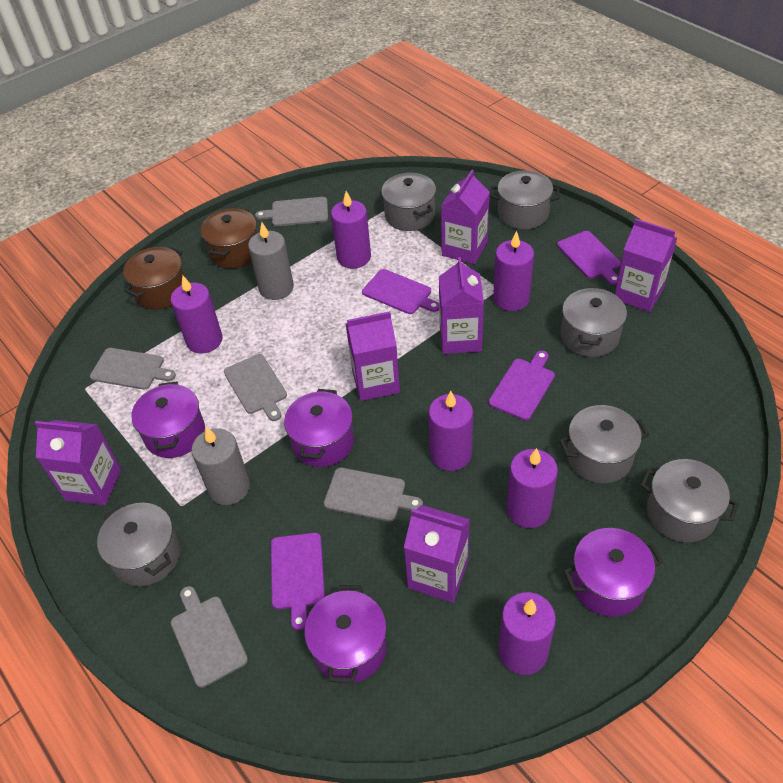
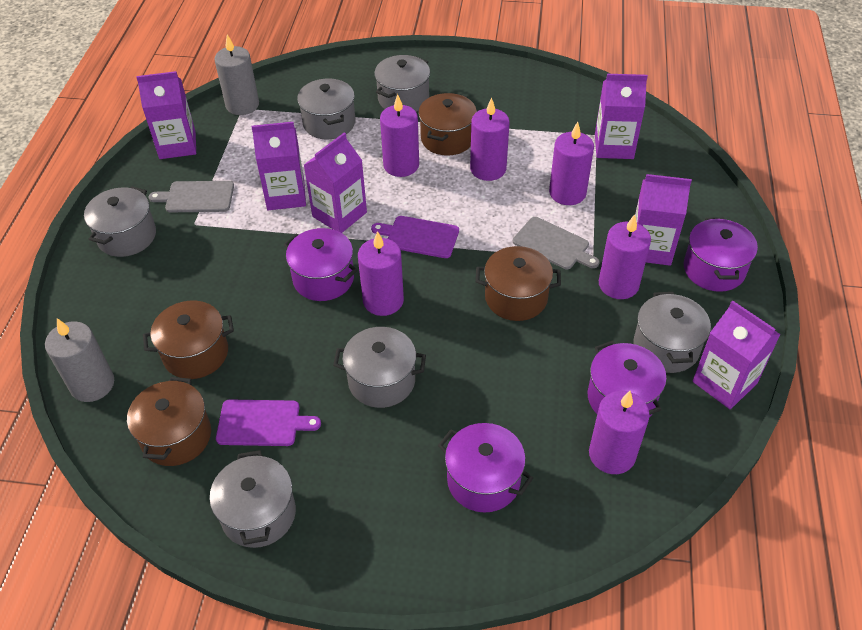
brown pot: [123,246,185,310] [201,208,257,268] = 2 -> [127,377,211,466] [143,301,234,379] [418,93,477,156] [476,246,561,321] = 4
grey cutting board: [90,348,176,390] [171,586,248,688] [224,354,287,421] [255,197,328,226] [324,468,423,522] = 5 -> [149,181,234,212] [513,217,600,269] = 2
purple cutting board: [271,533,325,631] [362,269,439,314] [488,351,555,420] [557,231,621,285] = 4 -> [216,400,321,446] [371,216,459,258] = 2

